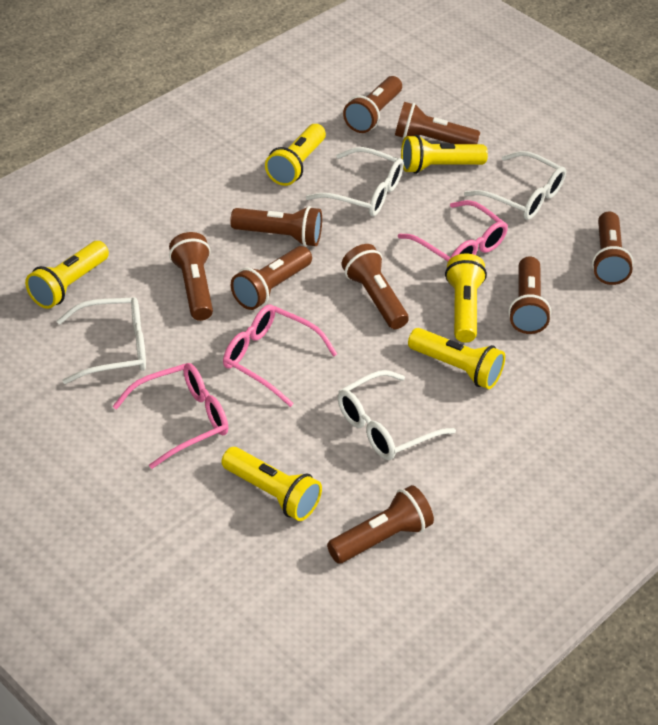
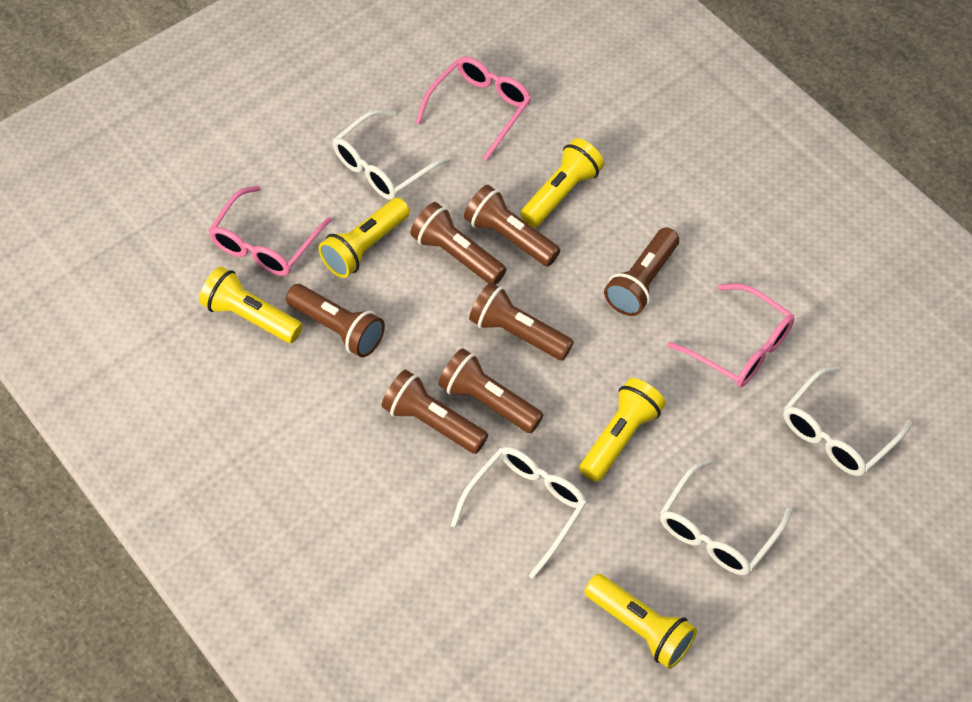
brown flashlight: [169,232,213,321] [230,206,322,247] [231,246,312,310] [327,485,434,563] [342,244,409,329] [343,76,402,133] [395,102,480,144] [508,256,551,334] [592,211,634,285] = 9 -> [286,284,385,358] [382,370,488,454] [410,202,506,285] [438,348,543,433] [464,185,560,266] [469,282,574,360] [604,228,679,316] = 7
yellow flashlight: [25,241,109,309] [222,447,322,521] [265,124,326,186] [401,135,488,174] [408,328,505,389] [445,254,487,342] = 6 -> [199,266,303,343] [318,198,410,278] [520,138,604,227] [579,378,666,482] [585,574,697,669] = 5

